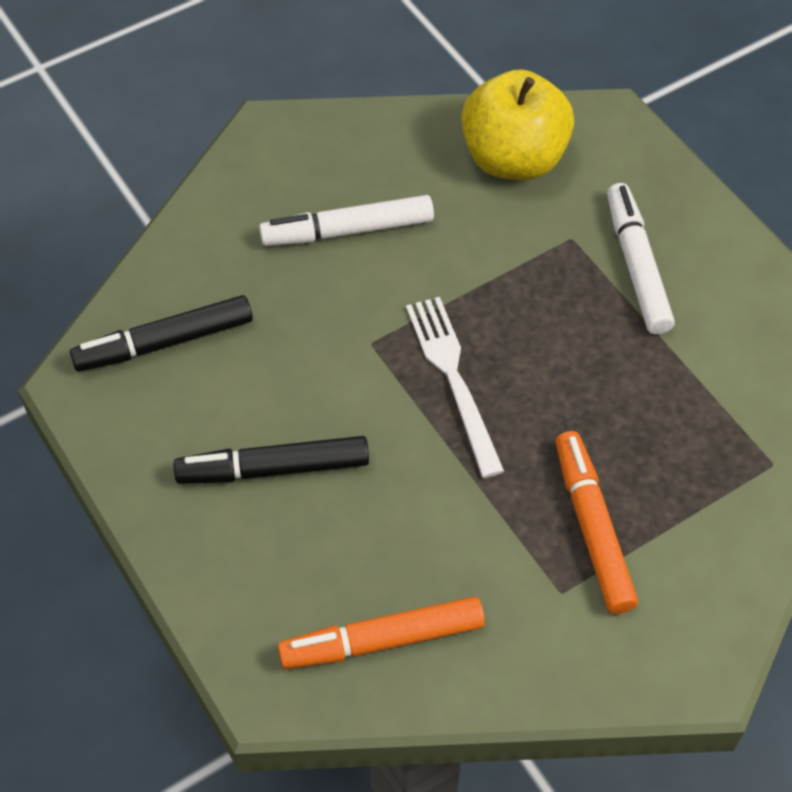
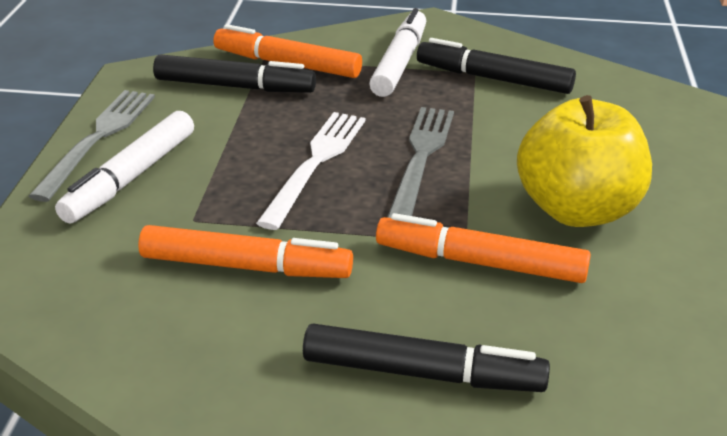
black marker: [70,295,253,372] [174,436,369,484] = 2 -> [153,54,316,93] [303,324,550,392] [417,38,576,94] = 3
grey fork: none = 0 -> [29,90,155,202] [387,107,454,218] = 2
orange marker: [278,596,485,669] [555,431,638,614] = 2 -> [138,225,353,278] [213,24,362,78] [376,213,591,283] = 3

